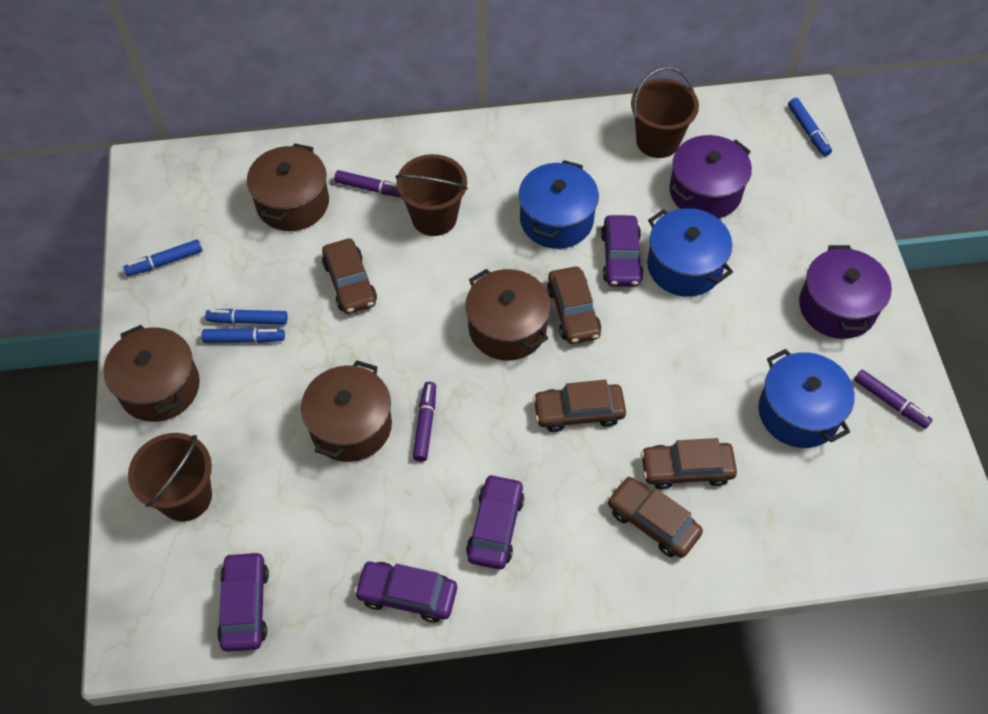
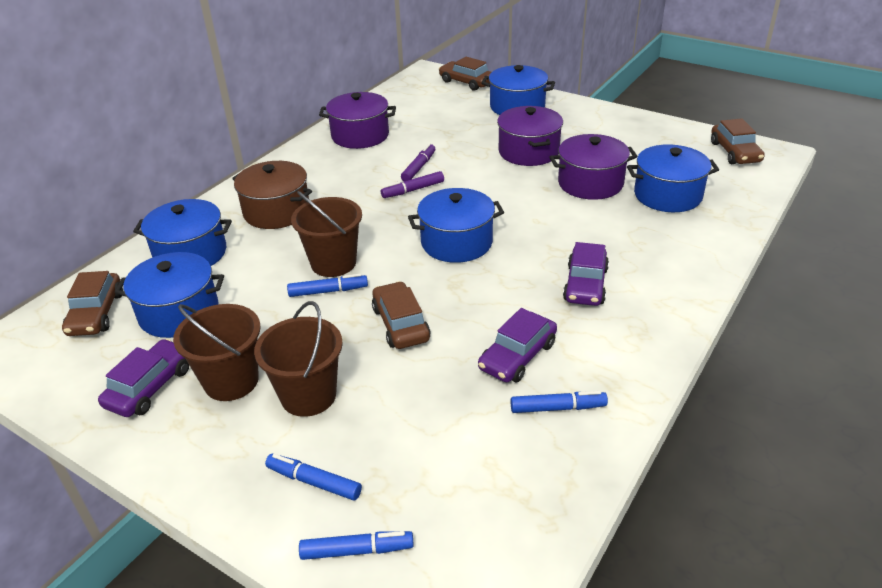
blue pot: [519,160,599,249] [647,208,733,297] [758,349,855,448] = 3 -> [115,252,224,338] [133,199,232,266] [408,188,504,263] [481,65,555,115] [627,144,719,212] = 5
brown car: [322,239,377,314] [533,380,626,432] [547,267,601,344] [608,477,703,558] [641,438,737,489] = 5 -> [62,271,123,336] [372,281,431,349] [439,57,491,91] [711,118,765,164] = 4
brown pot: [103,325,200,422] [247,143,329,231] [301,360,392,462] [465,269,551,361] = 4 -> [232,161,312,229] = 1
purple car: [217,551,269,652] [354,562,457,623] [466,474,524,569] [601,215,644,287] = 4 -> [98,339,189,417] [478,308,557,382] [563,242,609,306] = 3
purple marker: [334,170,400,197] [413,382,436,462] [854,370,933,429] = 3 -> [381,171,444,198] [401,143,435,181] = 2
purple pot: [669,135,752,218] [799,245,892,339] = 2 -> [319,92,396,149] [497,106,563,166] [550,134,638,200] = 3

